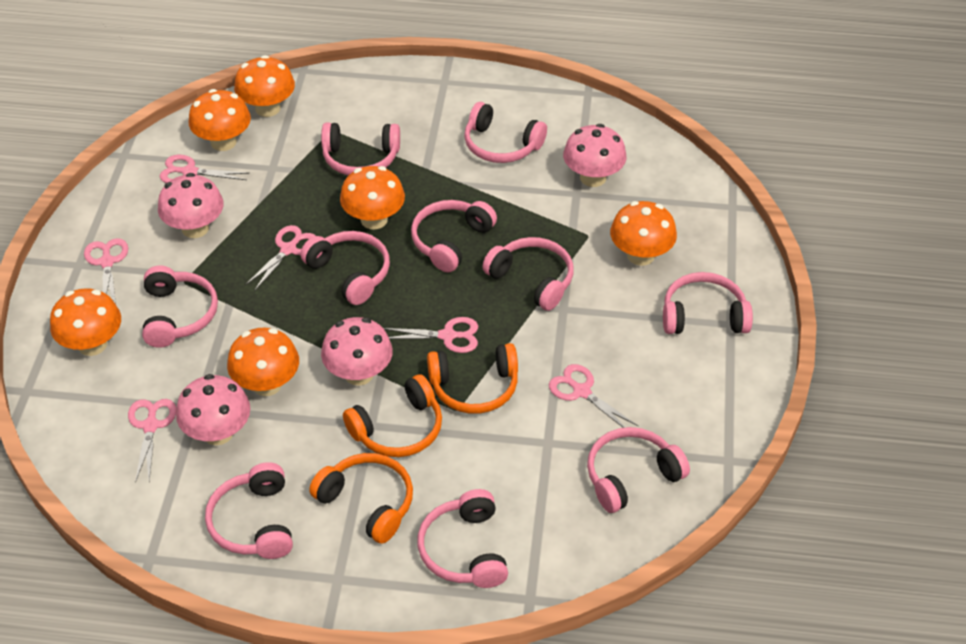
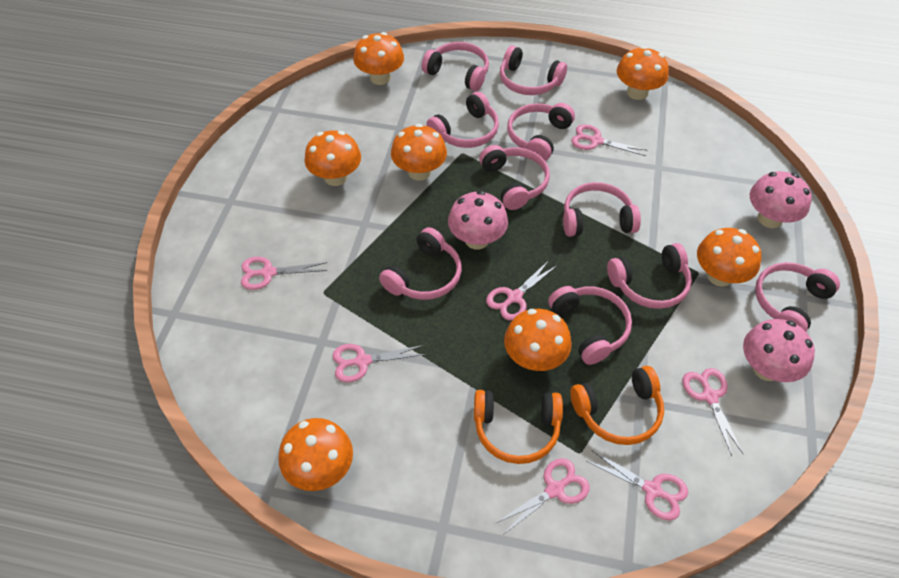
orange headphones: [309,453,413,544] [343,374,442,457] [427,343,518,414] = 3 -> [474,390,563,464] [570,366,664,445] = 2
orange mushroom: [50,288,121,356] [189,89,251,151] [227,328,299,396] [234,55,295,117] [340,166,405,229] [610,201,677,266] = 6 -> [278,418,353,491] [304,130,361,186] [354,32,404,85] [391,124,447,181] [504,309,572,371] [617,46,669,100] [697,228,761,287] = 7
pink mushroom: [158,173,224,238] [176,374,251,445] [321,317,393,386] [563,124,627,187] = 4 -> [448,191,508,250] [743,319,815,382] [750,171,812,228] = 3
pink scissors: [84,238,128,304] [128,399,176,483] [160,155,250,183] [245,225,315,291] [384,317,478,353] [549,364,638,428] = 6 -> [241,257,327,290] [332,344,426,383] [486,260,558,321] [496,458,590,535] [571,124,648,156] [586,450,688,521] [682,368,744,456] = 7

